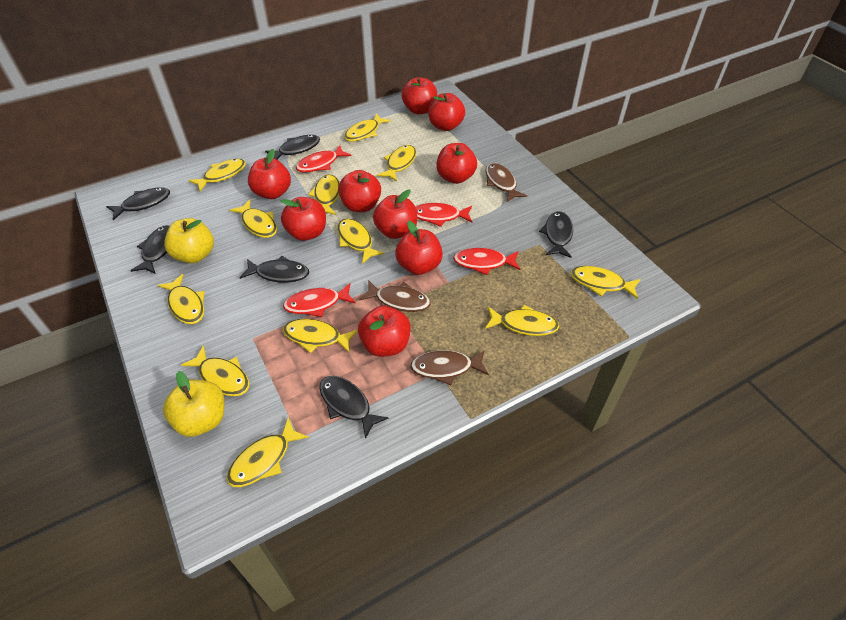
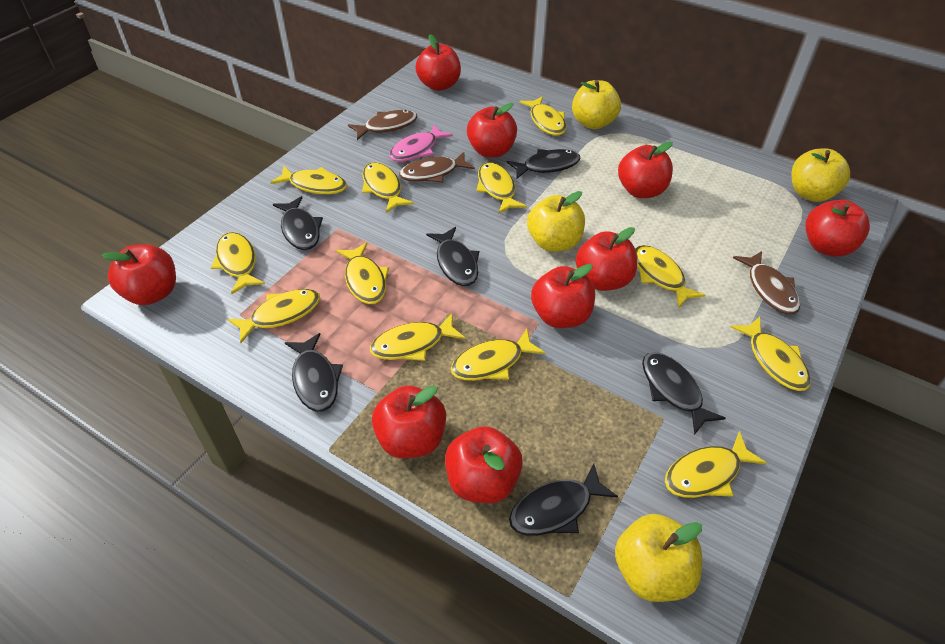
pink fish: none = 0 -> [389,124,453,162] = 1
red fish: [283,283,356,317] [296,145,351,173] [415,203,472,227] [453,248,520,275] = 4 -> none = 0
yellow apple: [163,371,224,437] [164,218,214,263] = 2 -> [527,191,585,252] [572,80,621,129] [615,514,702,602] [792,148,850,202] = 4

